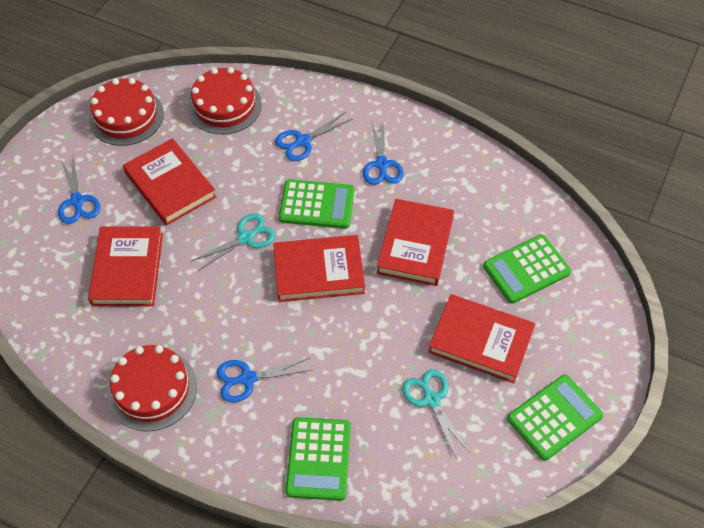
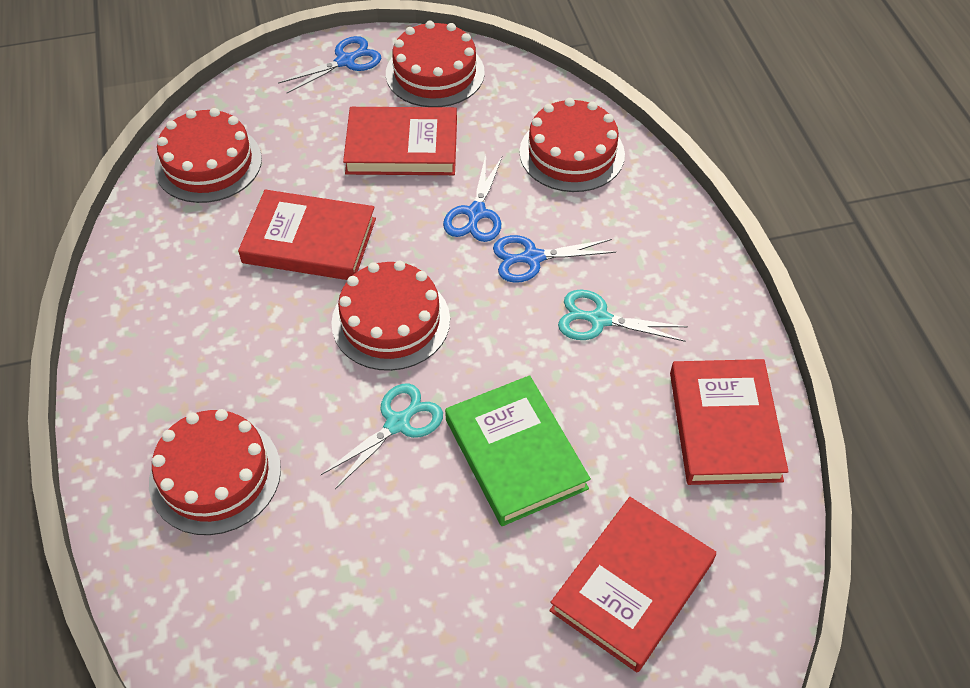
blue scissors: [58,157,100,224] [216,358,311,403] [275,113,352,161] [363,121,404,185] = 4 -> [278,36,381,93] [443,155,502,242] [493,235,616,283] = 3
green book: none = 0 -> [445,375,591,526] = 1
green calculator: [279,179,354,229] [286,417,351,501] [483,235,571,304] [507,374,603,461] = 4 -> none = 0
red book: [88,226,163,306] [123,138,216,226] [273,235,365,302] [377,199,454,286] [428,294,535,383] = 5 -> [238,190,376,280] [343,107,457,175] [549,497,716,673] [670,359,789,485] = 4
red cake: [88,78,164,146] [107,345,197,431] [187,67,262,134] = 3 -> [149,409,281,535] [154,108,262,203] [331,261,450,371] [386,20,485,107] [519,98,625,192] = 5

